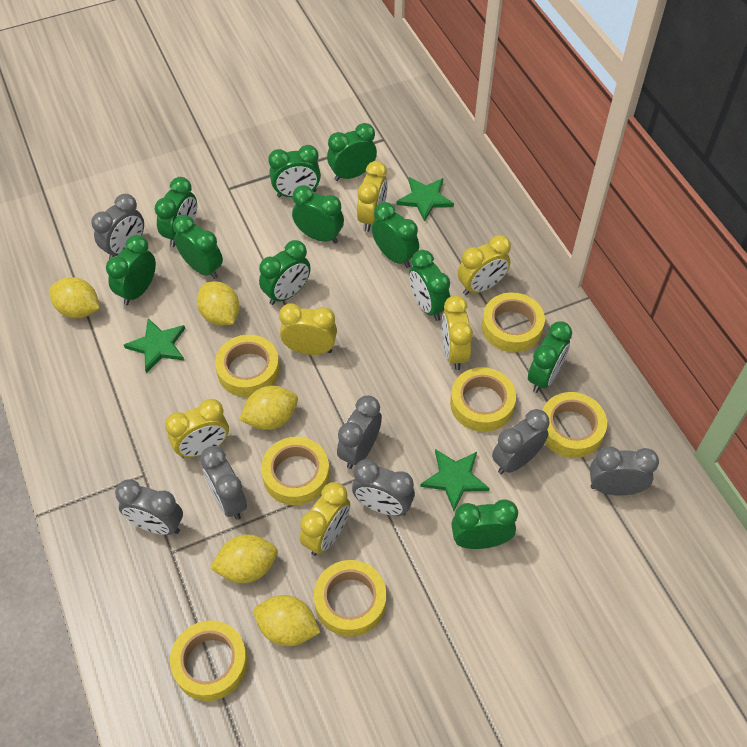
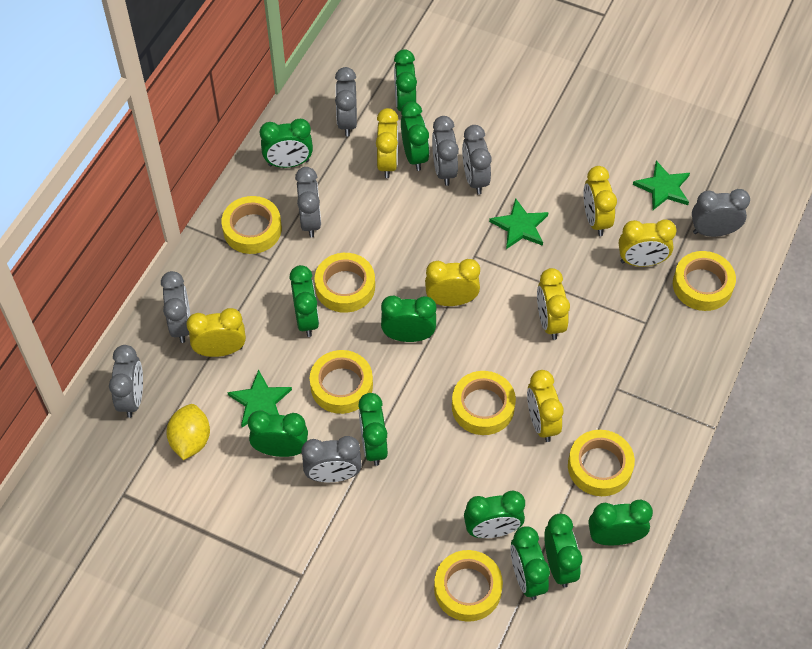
grey clock: [91,194,144,259] [115,479,183,535] [200,446,247,520] [337,396,382,469] [352,459,415,516] [492,409,550,474] [590,446,659,495] = 7 -> [109,345,143,418] [161,271,191,343] [295,167,321,237] [301,436,362,482] [335,67,357,137] [432,116,459,186] [462,125,492,195] [692,189,750,237] = 8
yellow clock: [165,399,229,458] [279,303,337,355] [300,482,350,556] [357,161,388,232] [442,295,473,370] [458,235,511,295] = 6 -> [186,308,246,357] [376,108,399,178] [425,259,480,306] [527,370,564,442] [537,268,570,340] [583,166,617,236] [619,219,676,267] = 7
yellow lemon: [49,277,100,318] [197,281,240,326] [210,534,278,583] [239,386,298,430] [254,595,321,646] = 5 -> [166,404,210,460] = 1

